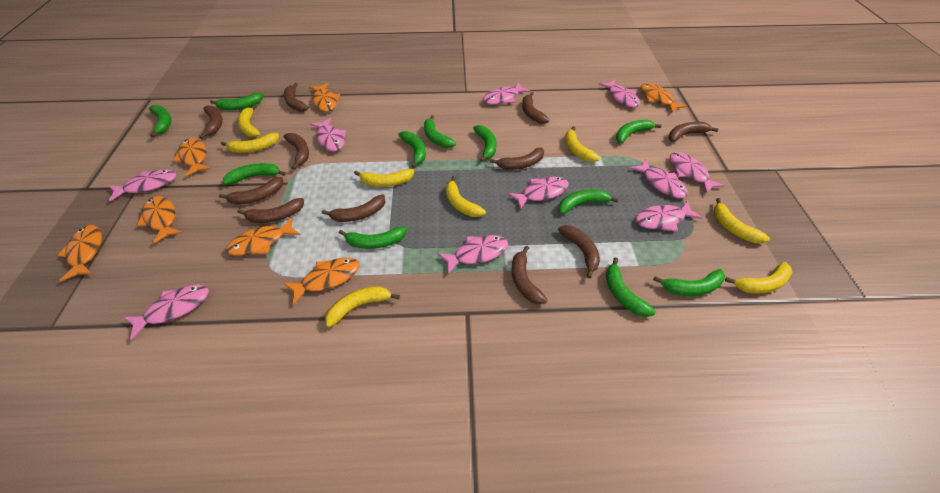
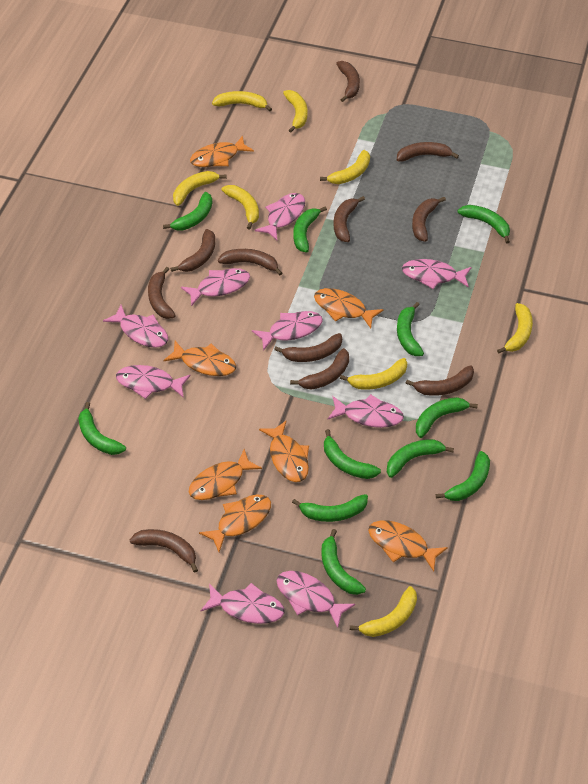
pink fish: [108,169,177,202] [123,285,209,340] [310,118,346,151] [437,235,508,274] [483,82,531,105] [507,177,569,210] [598,79,640,108] [629,159,688,198] [635,200,702,232] [670,152,725,193] = 10 -> [103,305,168,348] [116,365,191,399] [181,268,250,306] [200,583,285,624] [252,311,323,351] [255,193,305,240] [276,571,355,628] [328,394,404,428] [402,259,472,289] = 9

